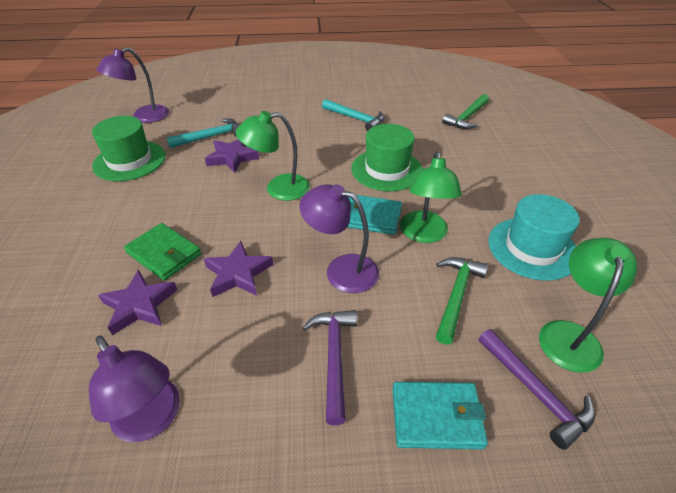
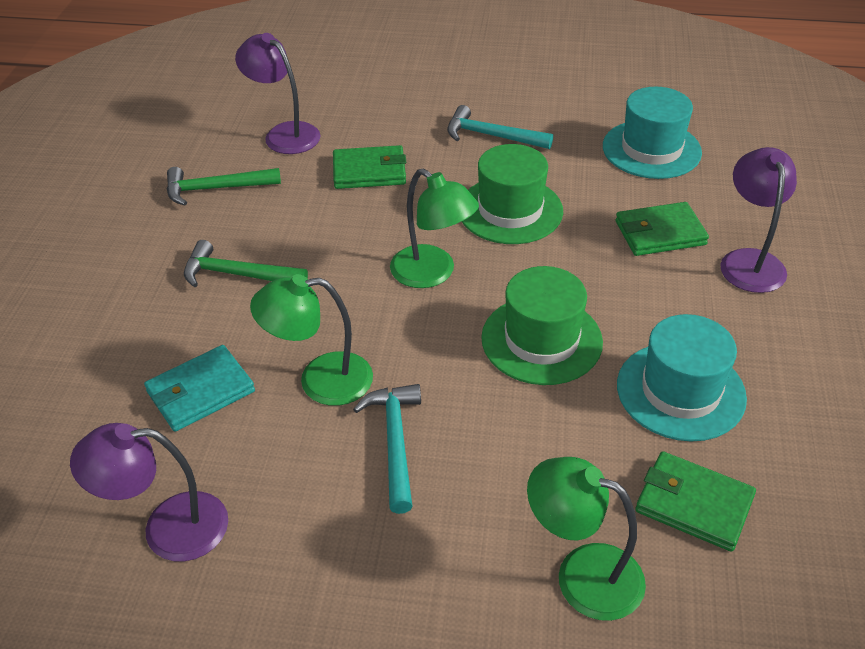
green wallet: [124,223,202,281] = 1 -> [333,145,406,189] [616,202,709,256] [635,451,756,552] = 3
purple hammer: [302,310,357,425] [479,329,595,450] = 2 -> none = 0
purple star: [98,270,177,335] [204,241,273,297] [205,139,259,173] = 3 -> none = 0
turquoise hat: [488,194,579,281] = 1 -> [603,87,702,179] [617,314,747,442] = 2
turquoise wallet: [348,195,402,235] [393,382,488,449] = 2 -> [144,345,255,432] = 1

